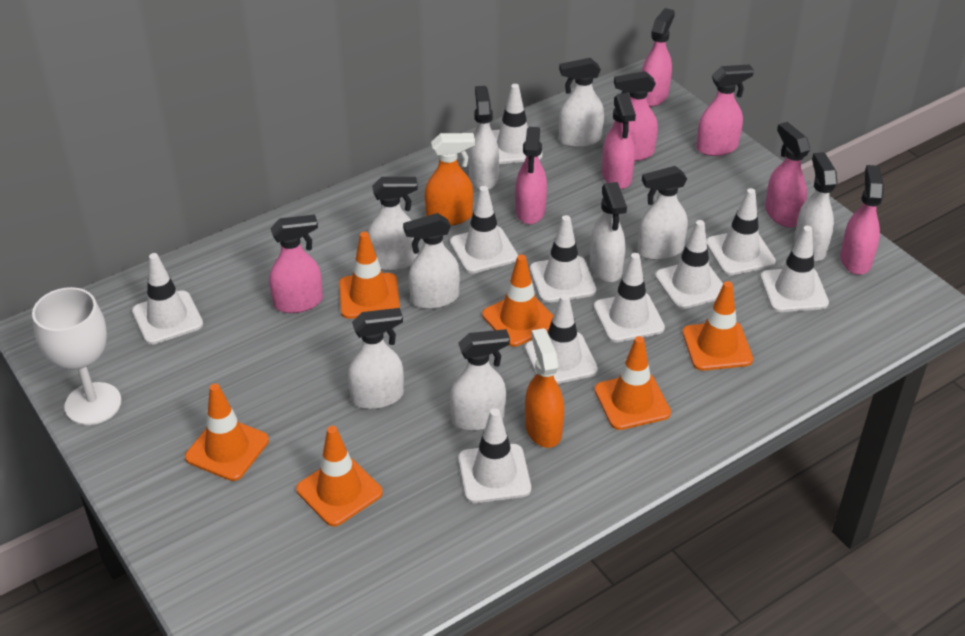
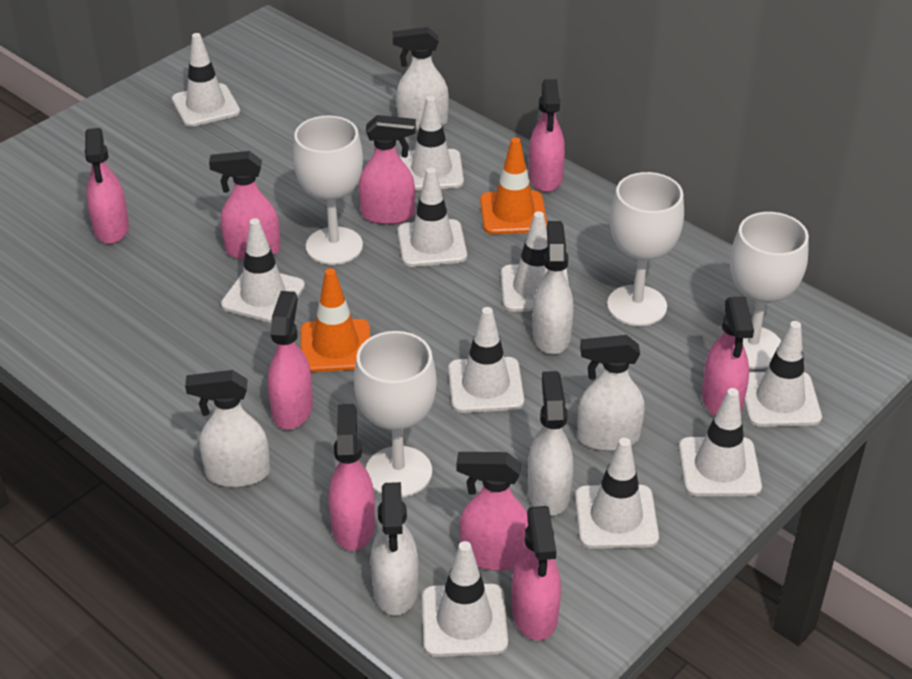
orange spray bottle: [425,133,475,226] [525,328,564,448] = 2 -> none = 0
orange traffic cone: [185,384,269,481] [296,426,383,527] [339,232,400,319] [482,254,553,347] [594,336,671,430] [682,281,753,371] = 6 -> [301,268,370,372] [480,137,547,234] = 2
pink spray bottle: [269,215,323,313] [515,127,547,224] [602,93,636,189] [613,71,658,161] [642,8,675,106] [696,65,754,156] [765,122,810,228] [840,165,884,275] = 8 -> [85,128,129,244] [209,151,280,260] [268,291,313,430] [329,404,375,551] [359,115,416,225] [456,452,528,571] [512,506,561,640] [529,79,565,192] [702,296,754,416] = 9
white goblet: [32,287,122,425] = 1 -> [293,116,363,265] [354,331,437,497] [607,172,684,326] [730,212,809,369] = 4
white spray bottle: [348,308,404,409] [368,177,418,271] [403,213,460,309] [450,329,510,431] [468,86,499,190] [559,58,604,148] [590,182,627,282] [637,166,688,260] [794,152,837,261] = 9 -> [185,370,270,487] [371,482,419,616] [393,27,449,131] [528,371,573,516] [533,221,573,354] [577,335,645,451] = 6

